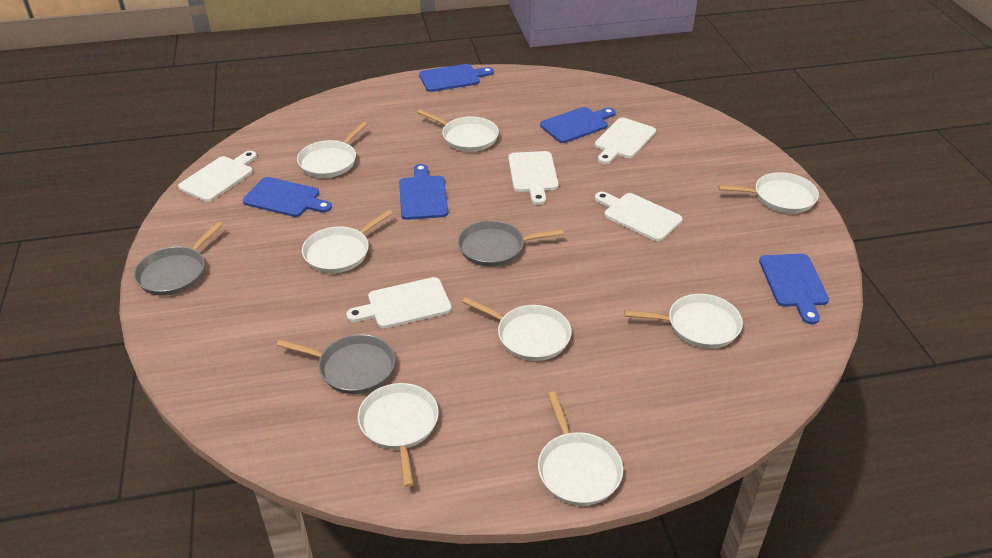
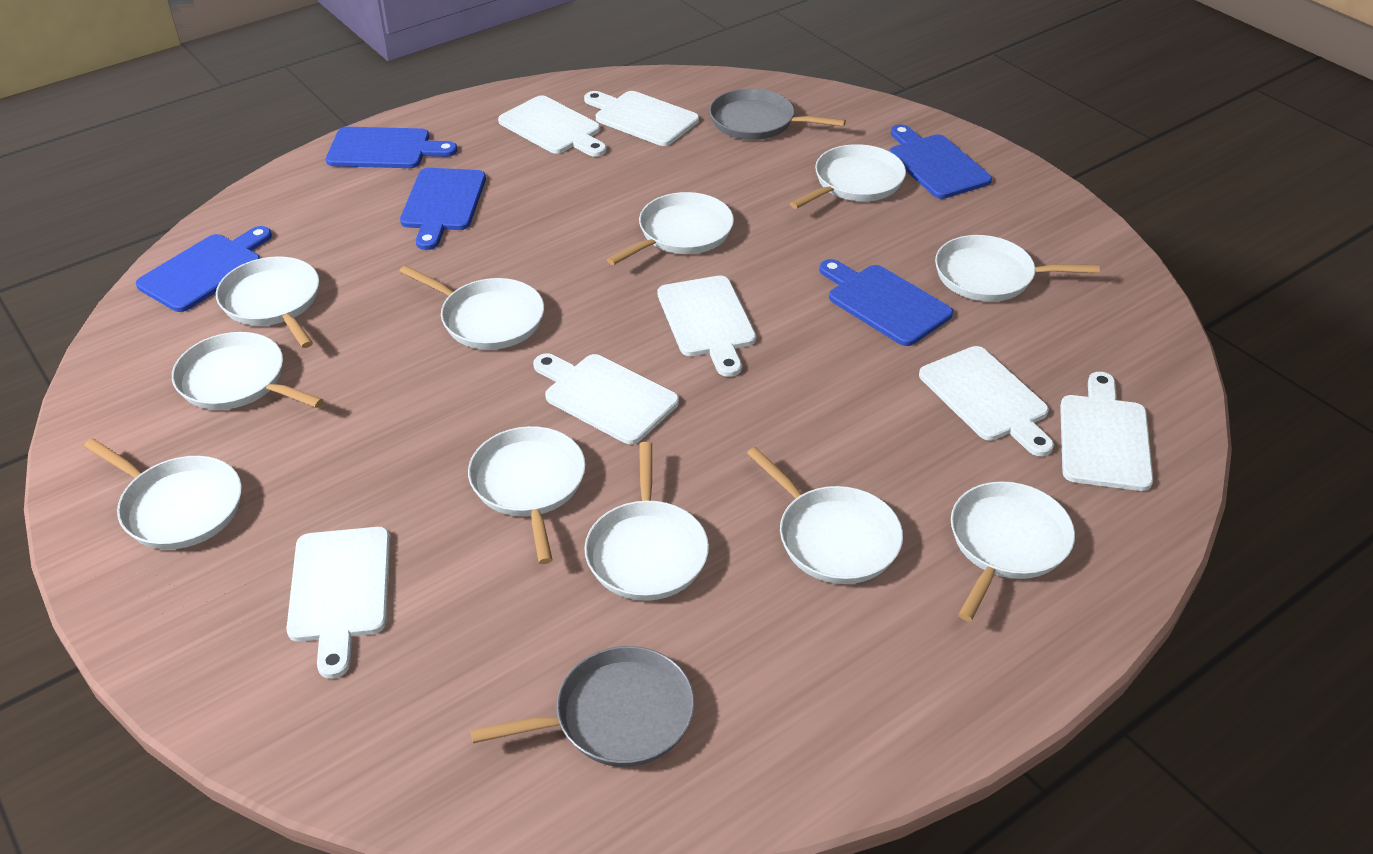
grey pan: [134,222,223,296] [276,334,395,394] [458,220,564,267] = 3 -> [470,646,695,767] [709,88,846,140] = 2
white cutting board: [178,151,257,202] [346,277,452,328] [508,151,559,205] [595,118,656,164] [595,192,683,241] = 5 -> [286,527,390,679] [498,95,607,157] [533,353,679,444] [584,91,699,146] [657,276,756,377] [919,346,1054,456] [1060,372,1153,491] = 7
white pan: [297,122,367,178] [302,209,393,273] [358,383,439,487] [417,109,499,152] [462,297,572,361] [538,391,623,505] [624,294,743,348] [718,172,819,213] = 8 -> [84,438,242,549] [172,332,323,410] [216,256,319,348] [399,265,544,350] [468,426,586,564] [584,442,709,601] [607,192,734,265] [747,447,903,584] [790,144,906,209] [935,235,1100,302] [951,481,1075,621] = 11

